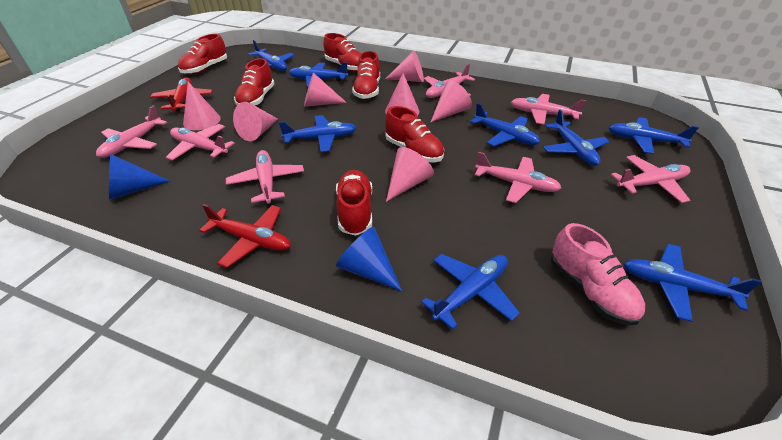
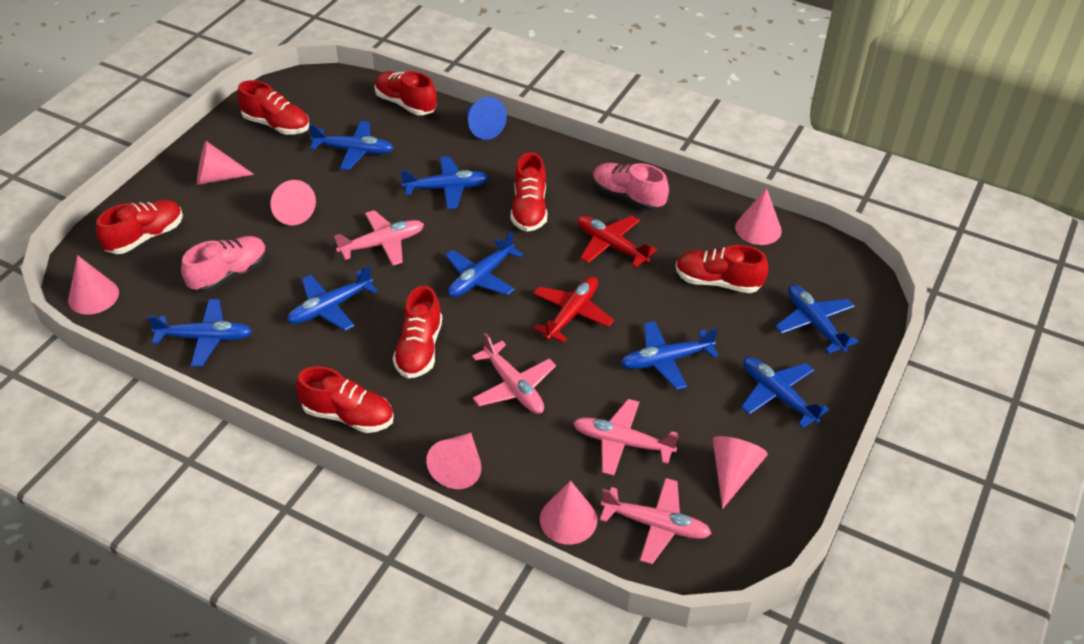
blue cone: [109,154,170,200] [336,227,402,291] = 2 -> [466,97,507,140] = 1
pink plane: [96,105,167,158] [166,124,235,160] [226,150,304,203] [424,64,475,98] [475,152,561,203] [511,94,586,124] [611,155,690,203] = 7 -> [334,210,424,265] [472,333,556,414] [573,399,679,476] [600,478,712,564] = 4
pink shoe: [551,223,645,325] = 1 -> [181,236,267,293] [593,163,669,211] = 2
red shoe: [178,34,227,75] [234,58,275,106] [323,33,361,72] [336,170,372,236] [352,51,380,99] [385,106,444,162] = 6 -> [96,200,183,254] [237,80,309,135] [296,366,394,433] [374,71,437,115] [393,286,442,378] [511,152,547,232] [676,245,769,293] = 7

